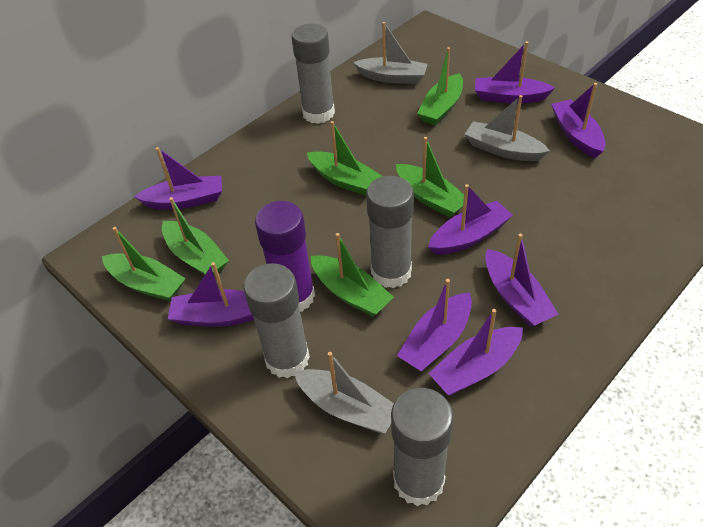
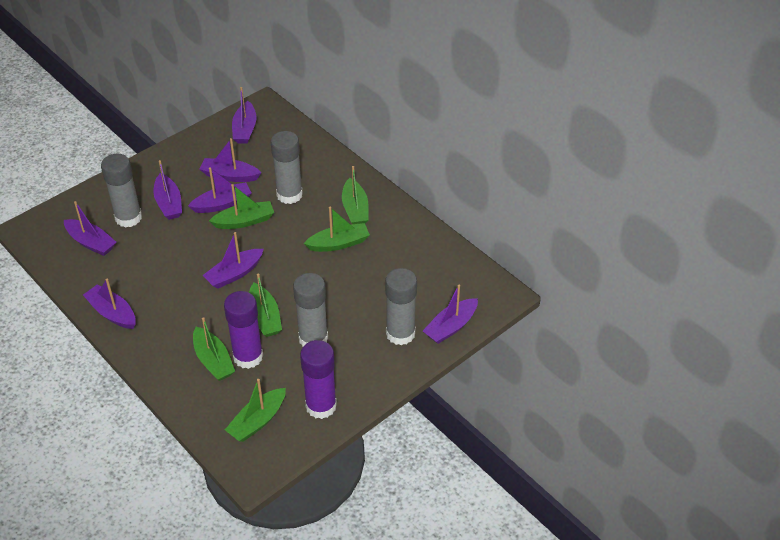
grey boat: [294,352,394,433] [353,22,428,84] [465,95,550,161] = 3 -> none = 0
purple glue stick: [255,201,315,312] = 1 -> [224,291,263,369] [300,340,337,419] = 2

